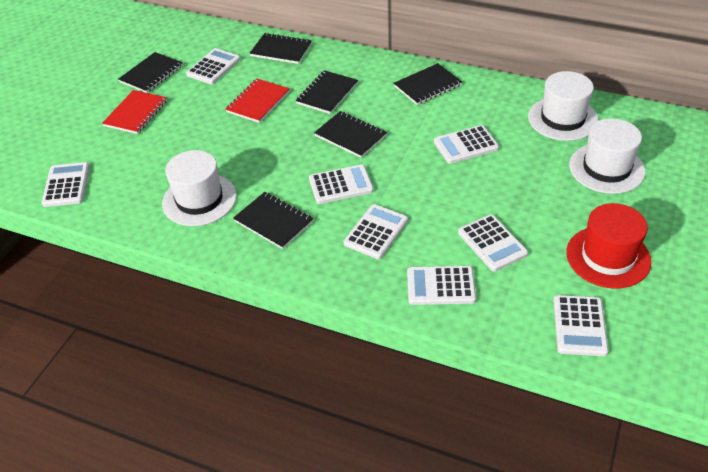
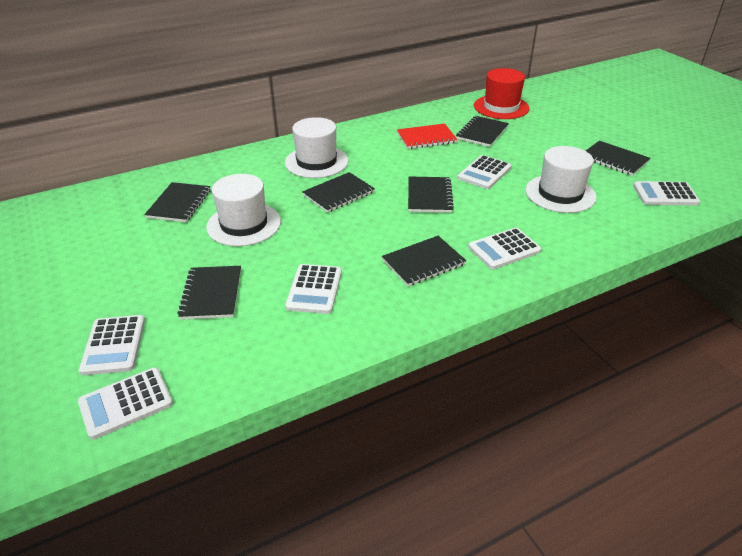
black notebook: [118,52,183,93] [233,192,313,249] [250,33,312,64] [296,70,358,114] [314,111,387,158] [394,63,462,105] = 6 -> [144,182,211,222] [177,266,241,320] [302,172,375,213] [382,236,466,287] [408,177,454,213] [456,116,509,147] [586,141,650,176] = 7
red notebook: [102,90,167,134] [225,79,290,123] = 2 -> [397,124,458,149] = 1
white calculator: [42,162,90,207] [186,48,240,84] [309,164,374,204] [344,204,408,259] [407,266,476,305] [434,125,499,164] [458,214,528,272] [553,295,609,356] = 8 -> [78,367,173,440] [79,315,145,375] [285,264,342,314] [458,155,512,189] [468,228,541,269] [633,181,700,206] = 6

